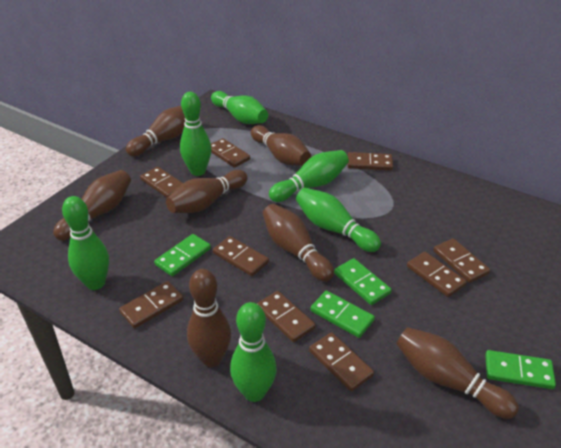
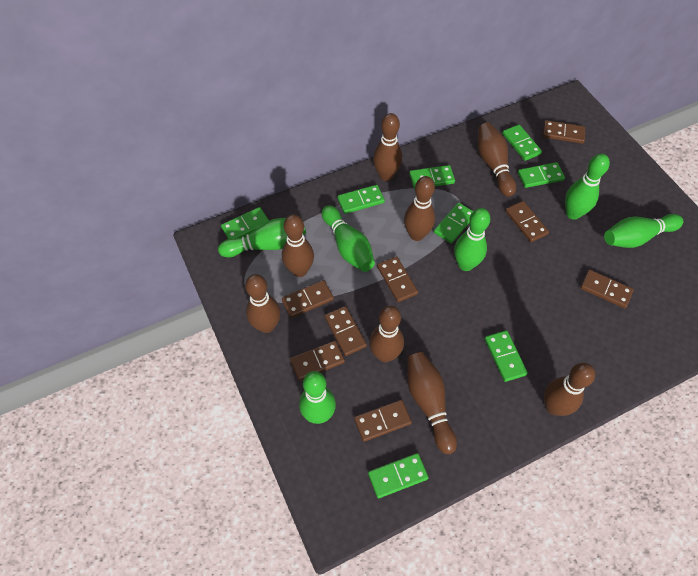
brown bowling pin: [53,170,131,241] [126,106,185,156] [166,170,248,213] [187,269,231,367] [251,125,311,166] [263,204,334,282] [396,327,519,419] = 7 -> [245,274,280,333] [282,214,314,277] [369,306,404,362] [373,113,402,181] [404,176,435,241] [407,352,457,454] [478,123,516,197] [544,363,595,416] = 8
brown domino: [119,281,183,328] [140,167,183,198] [211,138,250,168] [213,236,269,276] [257,291,316,342] [309,332,374,391] [348,152,393,170] [407,252,467,297] [433,238,490,283] = 9 -> [282,280,334,318] [290,341,345,381] [325,306,367,356] [354,400,412,442] [377,256,418,302] [505,201,549,242] [543,120,585,144] [580,270,634,308] = 8
green domino: [154,234,211,276] [310,291,375,338] [334,258,392,305] [485,350,556,389] = 4 -> [221,207,269,239] [338,185,385,214] [368,453,428,498] [409,165,455,189] [434,203,473,243] [485,330,528,382] [502,125,542,161] [518,162,565,188] = 8

